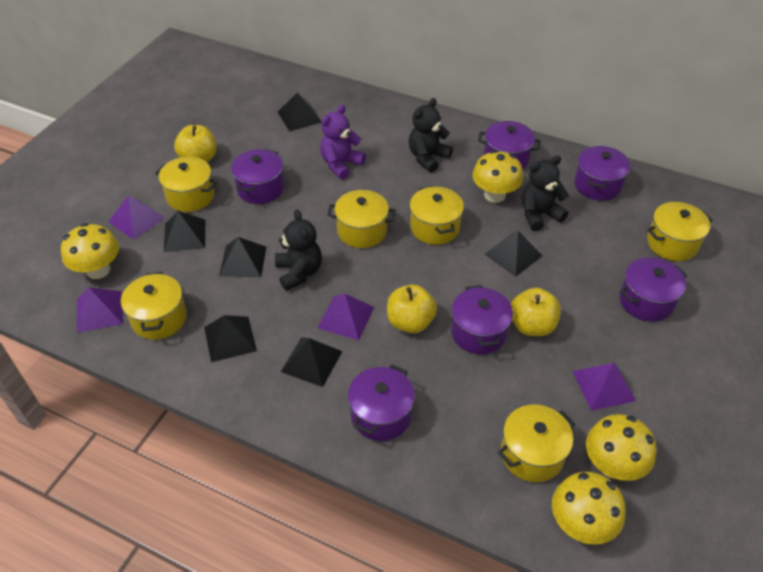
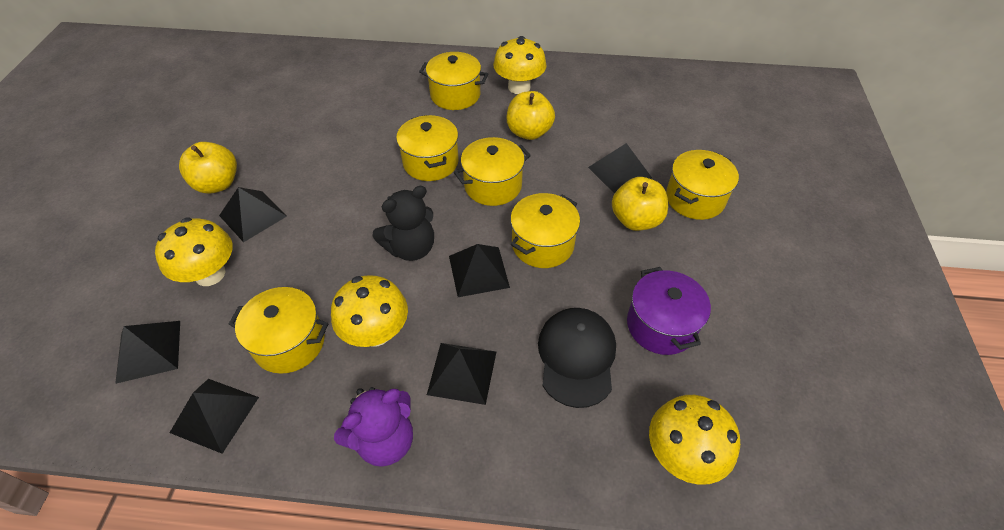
black cap: none = 0 -> [538,308,616,408] = 1
black teddy bear: [275,210,322,291] [409,98,453,173] [522,155,569,231] = 3 -> [372,186,434,261] = 1
purple pot: [231,149,284,204] [348,364,415,441] [451,285,513,354] [478,121,541,170] [574,146,630,201] [620,258,687,322] = 6 -> [627,267,711,355] = 1
purple pyramid: [77,287,123,333] [108,195,164,240] [318,294,374,340] [572,362,636,411] = 4 -> none = 0

